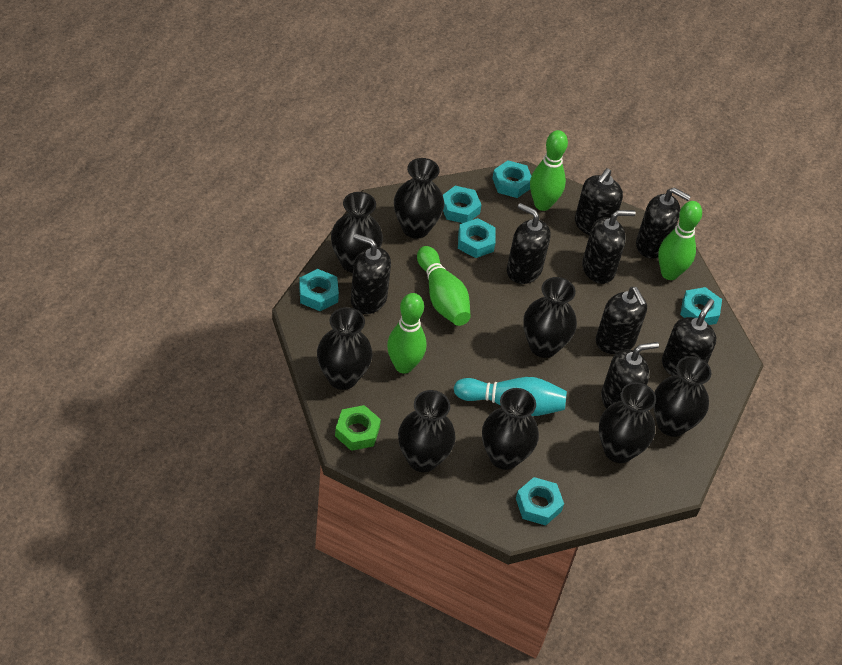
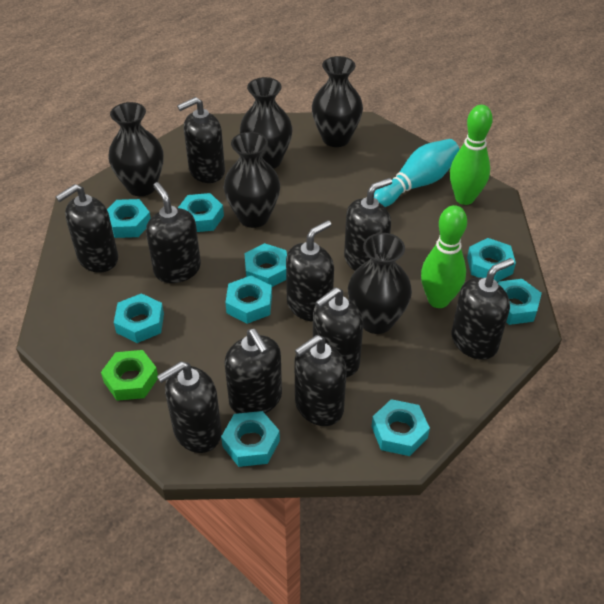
black soap dispenser: [351,233,391,314] [507,203,551,284] [575,168,623,235] [582,210,636,284] [596,287,647,354] [601,342,659,409] [636,188,691,258] [662,299,716,376] = 8 -> [56,184,118,273] [146,182,201,283] [157,361,222,453] [177,97,225,183] [225,329,282,414] [286,220,334,322] [295,335,347,426] [313,287,363,377] [344,178,392,271] [451,258,514,360] = 10
black vase: [317,307,373,390] [331,192,383,273] [394,158,444,239] [398,390,456,472] [482,388,539,470] [523,277,577,358] [599,382,656,463] [653,356,711,437] = 8 -> [108,102,164,196] [223,132,280,228] [240,77,292,169] [312,56,363,147] [348,233,412,334] = 5
green bowling pin: [387,293,426,374] [417,246,471,326] [530,130,568,211] [658,201,702,280] = 4 -> [421,205,467,308] [450,105,493,205] = 2
turquoise nut: [299,269,339,311] [443,186,482,223] [458,218,496,258] [492,160,531,198] [516,477,564,525] [680,287,722,325] = 6 -> [107,199,151,238] [114,293,164,343] [178,193,224,232] [221,411,280,467] [225,276,272,324] [244,243,287,287] [371,399,430,456] [467,238,516,282] [498,279,542,325] = 9

